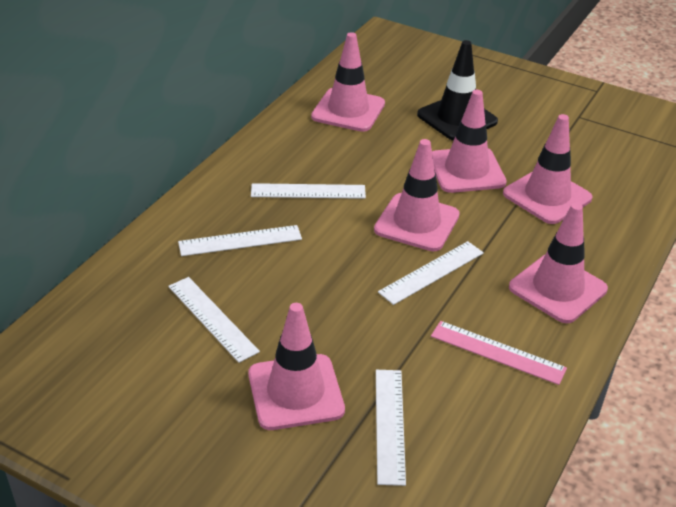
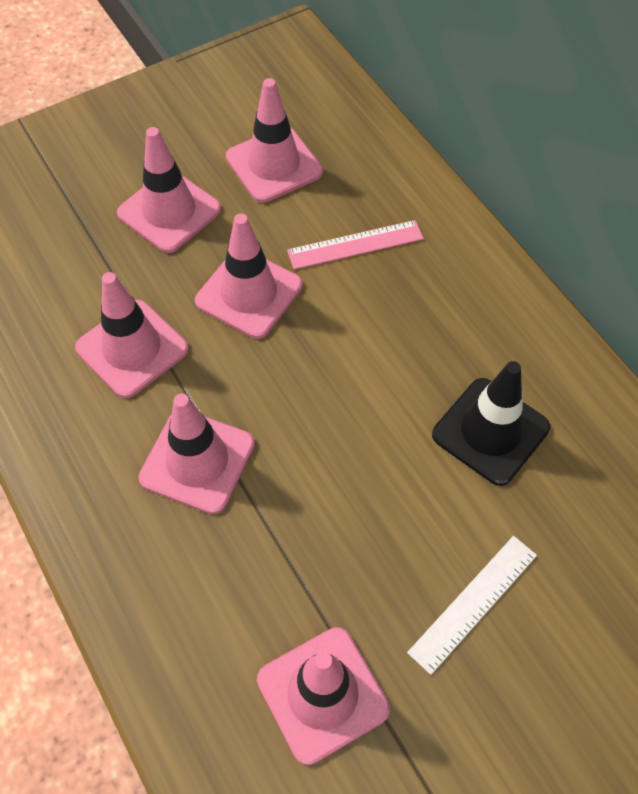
white ruler: [168,277,260,363] [178,225,302,256] [251,183,366,199] [376,370,406,486] [378,241,484,305] = 5 -> [407,536,537,675] = 1

